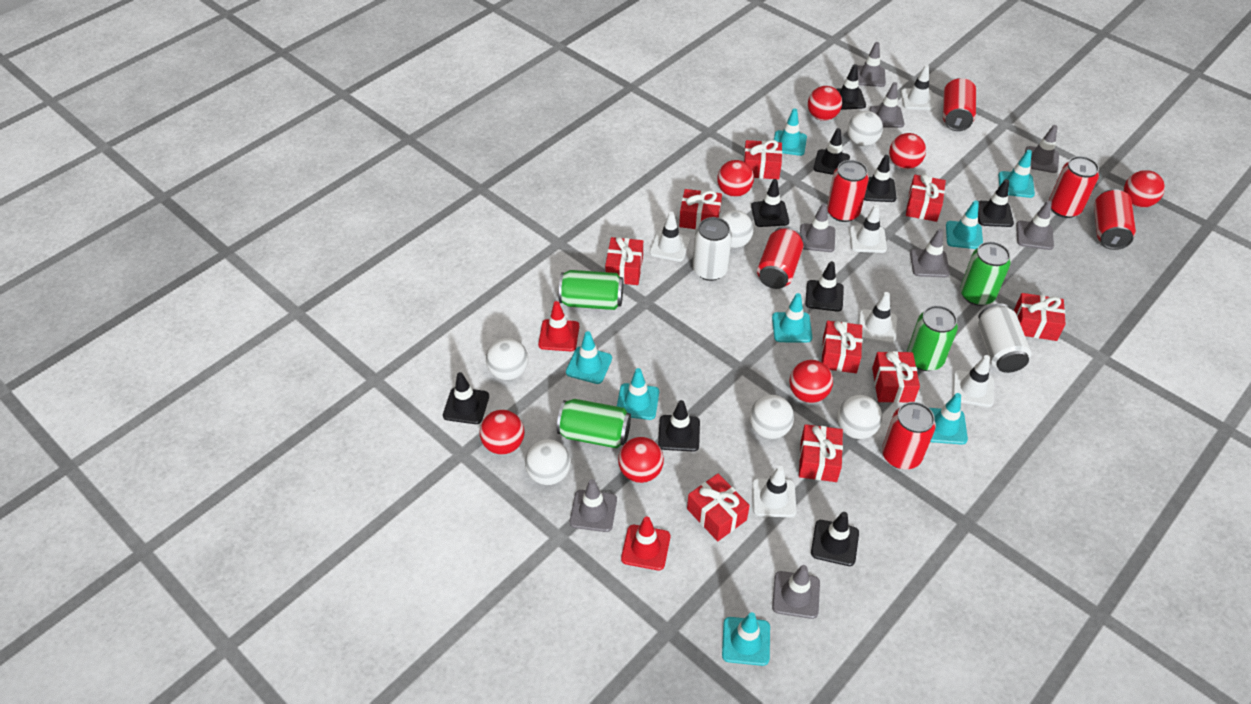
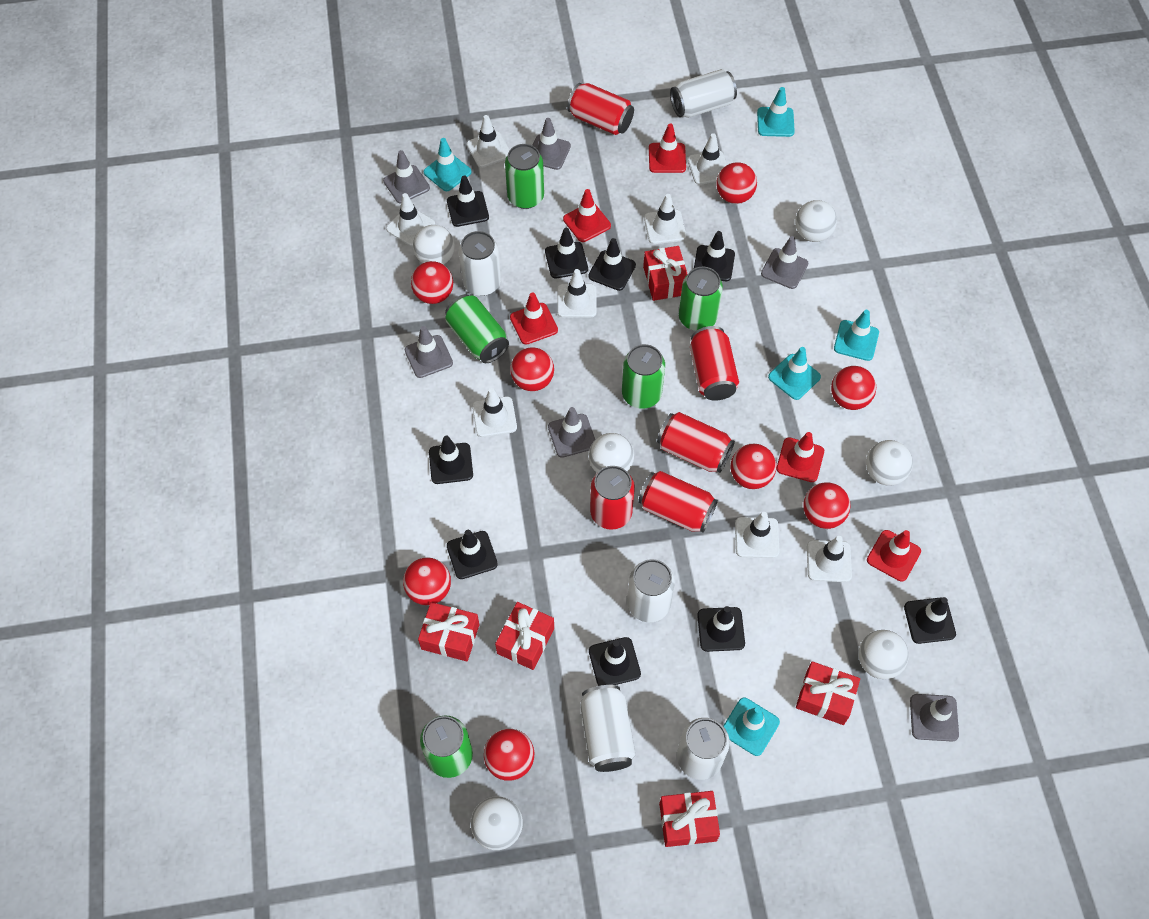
green can: [557,399,631,448] [559,270,623,310] [907,305,958,371] [960,242,1011,306] = 4 -> [420,716,473,778] [445,294,509,363] [505,144,544,209] [622,344,665,409] [679,267,723,331] = 5
grey traffic cone: [570,479,617,532] [772,565,820,619] [800,203,835,252] [857,42,886,87] [870,82,904,128] [910,229,950,277] [1016,201,1054,250] [1025,125,1059,173] = 8 -> [383,150,430,203] [405,326,453,378] [532,118,571,170] [548,407,595,458] [761,236,809,289] [910,694,959,742] = 6
red ball: [480,410,524,455] [618,437,664,483] [717,160,754,197] [789,360,833,403] [808,86,842,121] [889,133,926,169] [1124,170,1165,208] = 7 -> [403,557,451,605] [411,261,453,304] [484,729,534,781] [510,347,554,391] [716,162,757,204] [731,444,777,489] [803,482,851,529] [831,366,876,410] = 8
red can: [757,226,804,289] [827,160,869,222] [882,402,936,469] [943,78,976,131] [1049,156,1099,218] [1094,189,1136,250] = 6 -> [567,83,634,135] [590,466,635,530] [638,471,718,532] [657,412,735,473] [690,326,739,401] = 5
red gift: [605,237,643,285] [679,189,722,229] [687,474,750,541] [743,140,782,179] [799,424,843,482] [822,321,862,373] [872,351,920,403] [906,174,946,222] [1014,293,1066,341] = 9 -> [418,602,479,661] [495,602,554,670] [643,246,688,301] [659,791,720,847] [796,661,860,725] = 5
red traffic cone: [538,301,579,351] [621,516,670,570] = 2 -> [510,292,558,345] [563,189,611,242] [649,124,686,173] [776,432,824,482] [867,530,921,582] = 5
turquoise traffic cone: [566,331,612,384] [617,368,659,420] [722,612,770,666] [772,293,812,342] [774,108,807,156] [930,393,968,444] [946,200,983,249] [998,150,1035,198] = 8 -> [424,138,471,191] [723,698,780,756] [757,87,795,137] [768,347,821,400] [834,310,879,361] = 5
white can: [693,217,732,281] [978,303,1031,373] = 2 -> [459,231,501,296] [580,685,636,772] [627,559,675,622] [670,69,737,118] [677,718,730,780] = 5
white traffic cone: [650,212,690,262] [752,466,797,517] [849,205,887,253] [858,292,897,343] [901,65,935,110] [953,355,994,407] = 6 -> [386,193,435,246] [467,115,510,168] [472,388,517,437] [557,269,597,318] [644,194,686,244] [688,133,727,185] [735,512,780,558] [807,536,852,582] = 8

